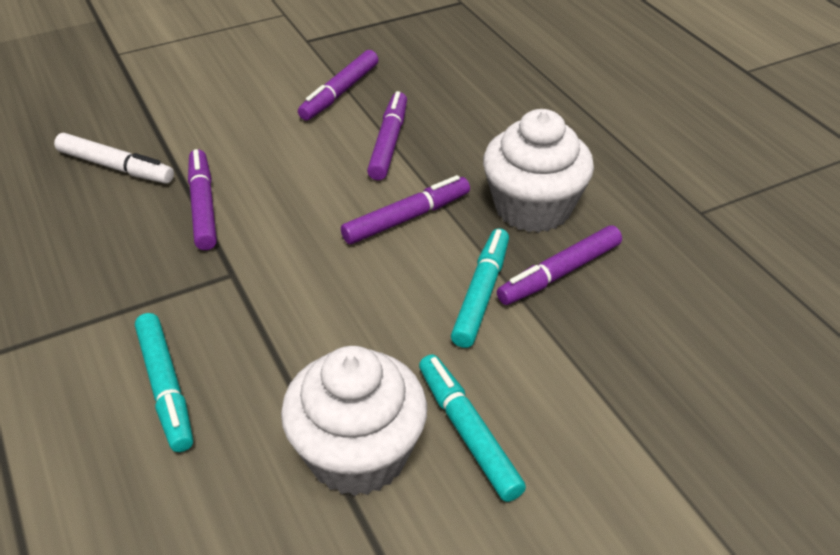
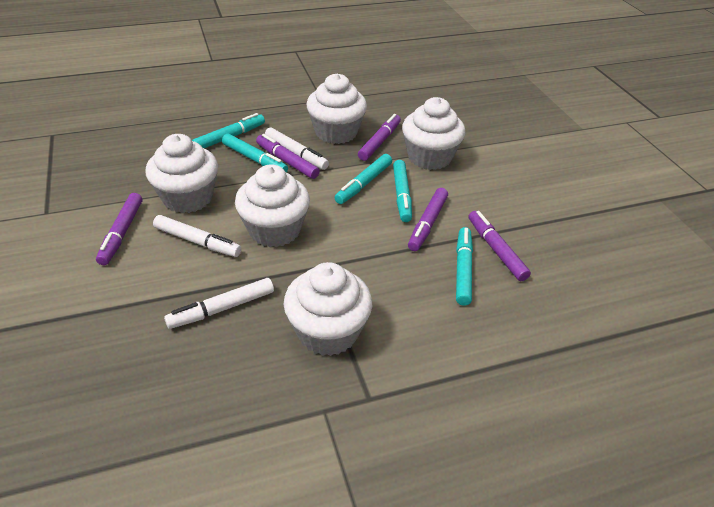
turquoise marker: [135,313,193,452] [419,354,526,502] [451,228,509,348] = 3 -> [192,113,265,148] [222,134,288,173] [335,154,392,204] [393,160,412,222] [456,227,473,306] = 5
white cupcake: [281,346,427,496] [483,109,594,233] = 2 -> [145,134,218,213] [235,164,310,247] [284,262,372,356] [307,74,367,144] [402,97,466,170] = 5
white marker: [54,133,174,183] = 1 -> [153,215,242,257] [164,278,274,329] [265,128,329,170] = 3

